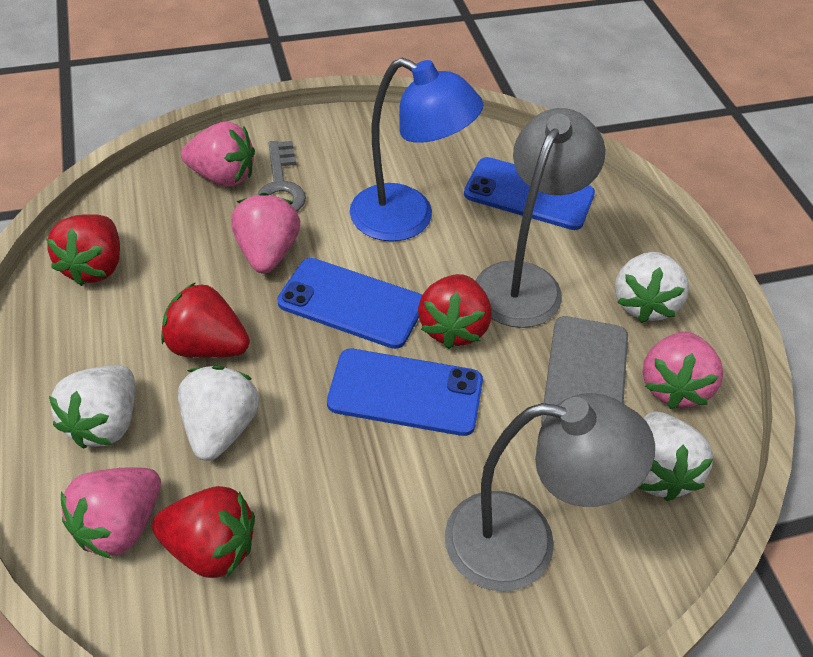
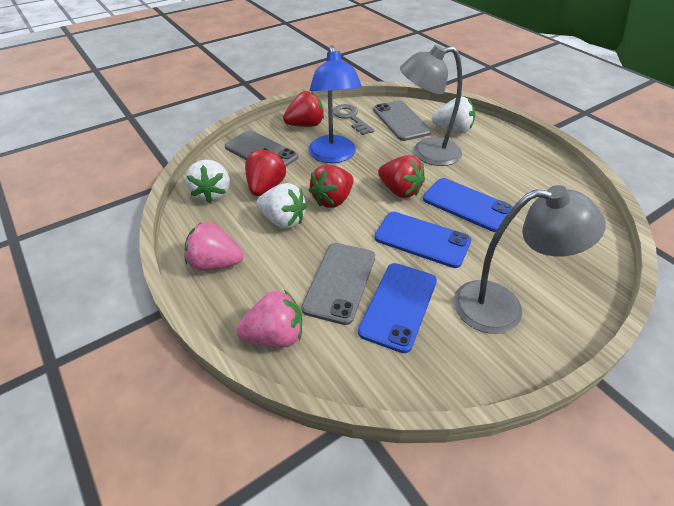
grey phone: [541,316,628,425] = 1 -> [225,130,299,167] [301,243,375,325] [373,100,432,141] = 3
pink strawberry: [61,467,161,559] [181,121,255,187] [231,193,300,274] [642,332,723,409] = 4 -> [185,222,244,271] [237,290,302,348] = 2
white strawberry: [49,365,135,448] [178,366,259,461] [615,252,689,323] [638,411,713,501] = 4 -> [186,160,230,203] [257,183,307,229] [432,96,475,134] = 3

